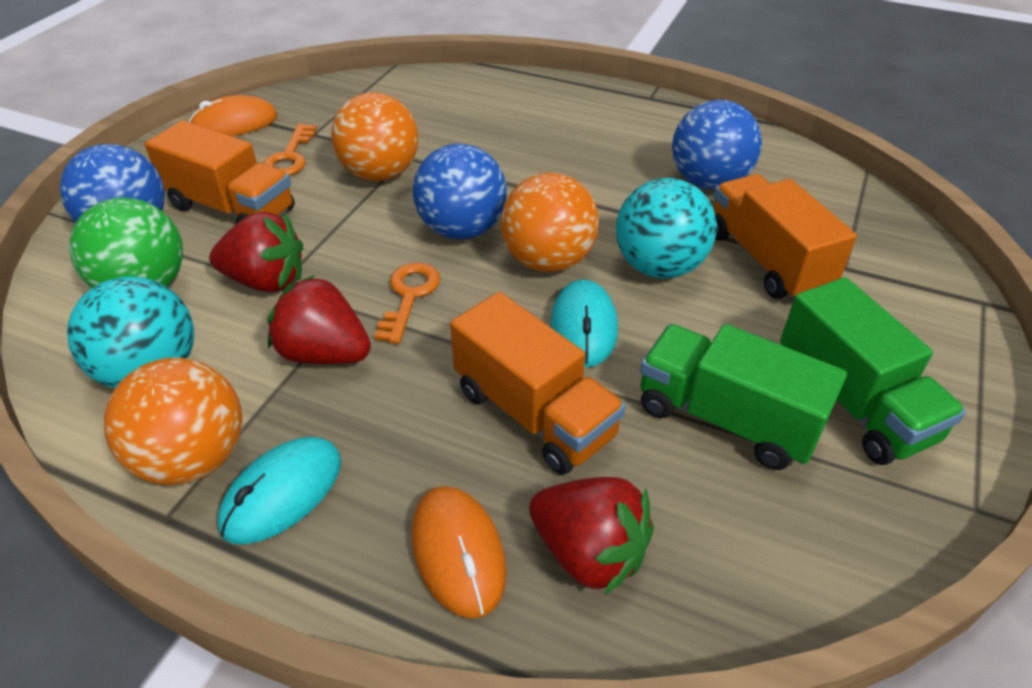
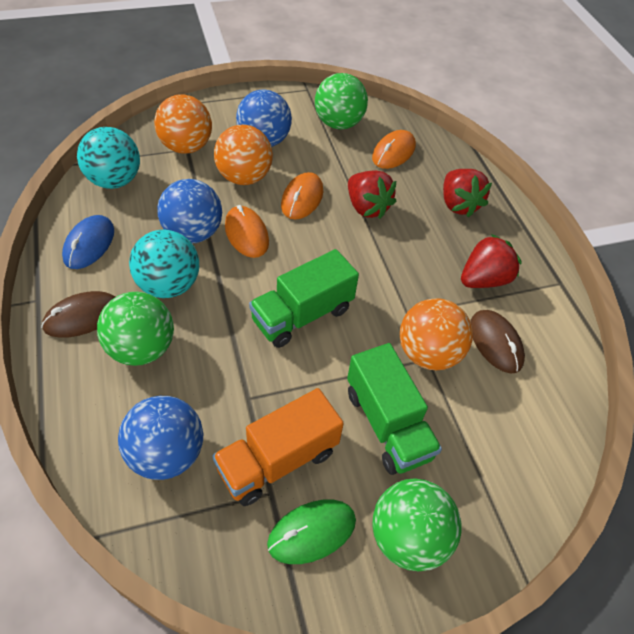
blue mouse: none = 0 -> [62,215,114,269] = 1
brown mouse: none = 0 -> [41,291,115,338] [470,310,525,373] = 2
green ball: [69,198,183,288] = 1 -> [97,292,174,366] [315,73,368,129] [372,478,462,571] = 3
green mouse: none = 0 -> [267,500,356,564] = 1
orange key: [263,124,317,176] [374,263,440,344] = 2 -> none = 0
orange mouse: [189,95,278,136] [412,486,506,619] = 2 -> [225,205,269,258] [281,172,323,220] [372,130,416,169] = 3
orange truck: [145,120,295,224] [450,292,626,475] [713,174,857,299] = 3 -> [212,388,344,506] = 1
turquoise mouse: [218,437,341,544] [550,279,618,367] = 2 -> none = 0

